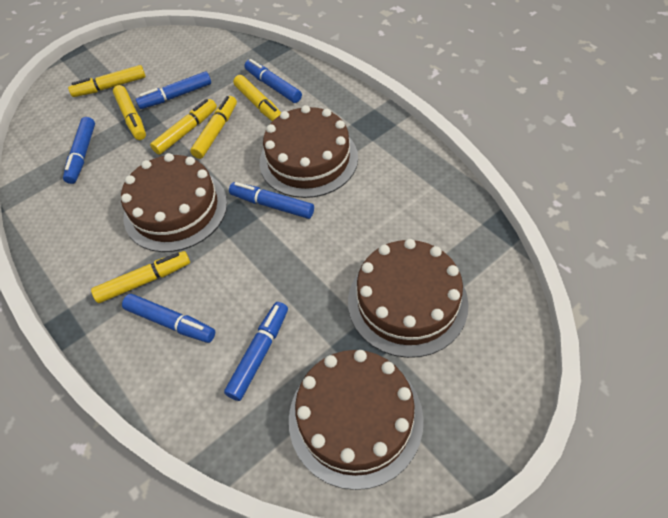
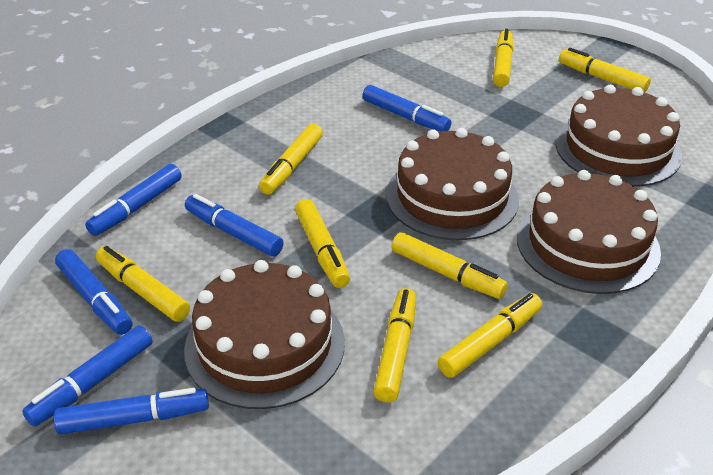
yellow marker: [68,65,146,97] [91,251,190,303] [113,85,146,140] [150,99,217,155] [190,96,237,159] [233,75,281,121] = 6 -> [96,246,190,322] [259,124,323,195] [295,199,350,288] [373,288,416,402] [391,232,508,299] [437,293,542,378] [493,29,513,87] [559,48,651,93] = 8

